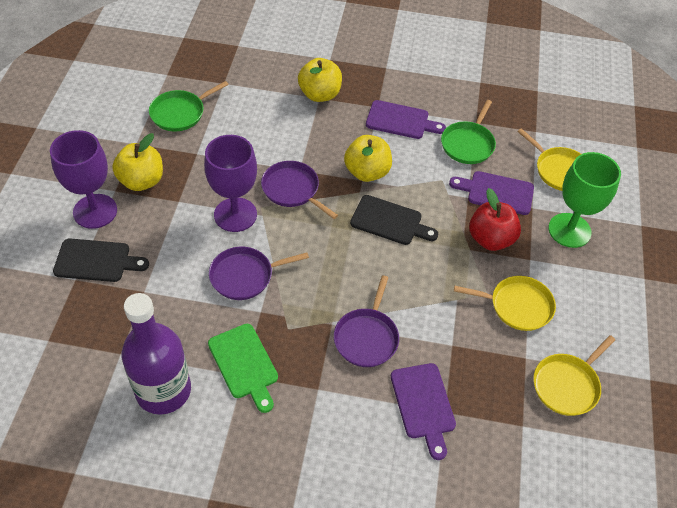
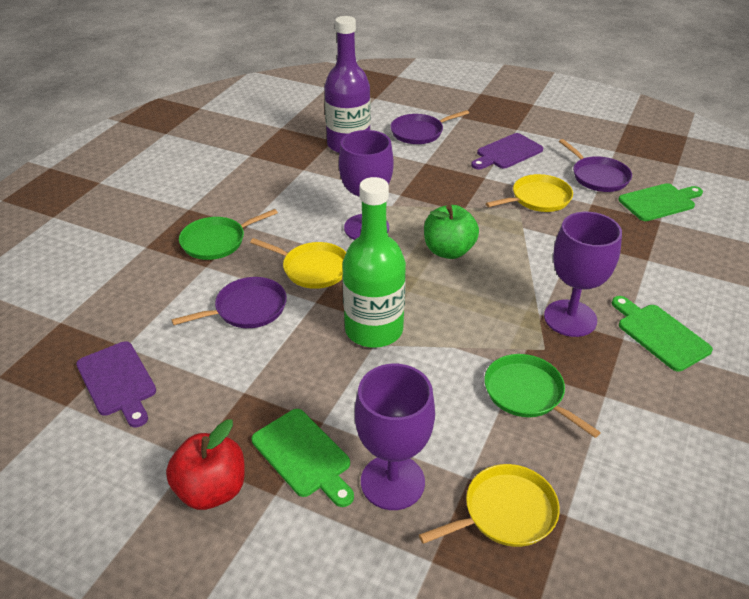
black cutting board: [53,238,149,282] [350,195,438,245] = 2 -> none = 0
green apple: none = 0 -> [424,205,479,259] = 1
green bottle: none = 0 -> [342,177,406,348] = 1
green cutting board: [208,324,278,413] = 1 -> [252,409,354,507] [612,296,713,372] [618,183,703,221] = 3
green goblet: [548,152,621,248] = 1 -> none = 0
purple cutting board: [366,100,446,139] [391,363,456,460] [449,171,534,215] = 3 -> [76,341,156,427] [471,133,543,170] = 2
purple goblet: [50,130,117,229] [204,135,257,232] = 2 -> [339,130,393,240] [355,364,435,510] [544,212,622,337] = 3
yellow apple: [112,133,163,191] [298,58,342,102] [344,135,392,182] = 3 -> none = 0

